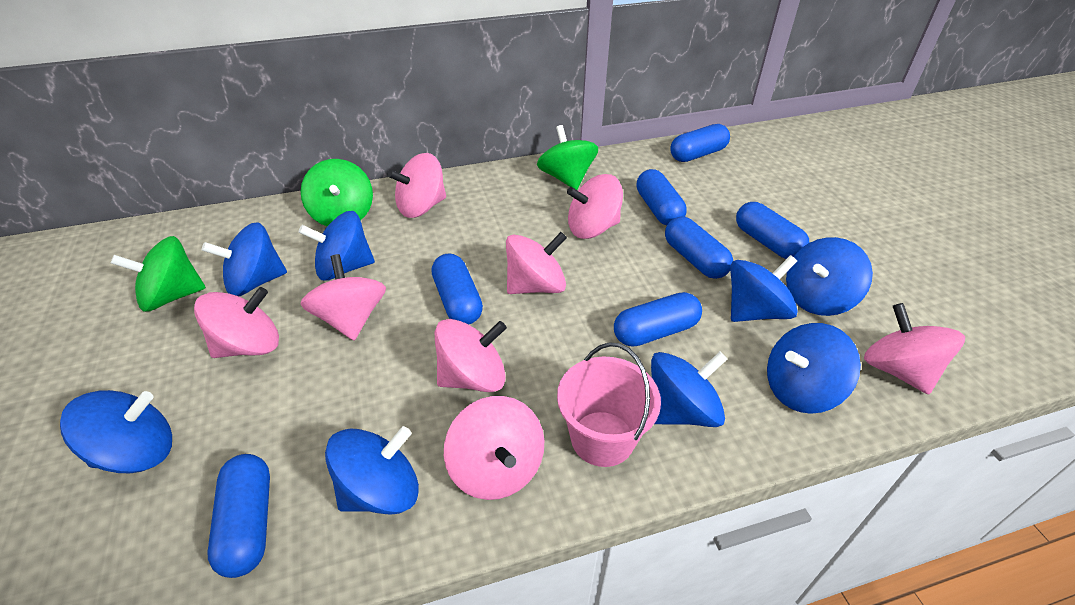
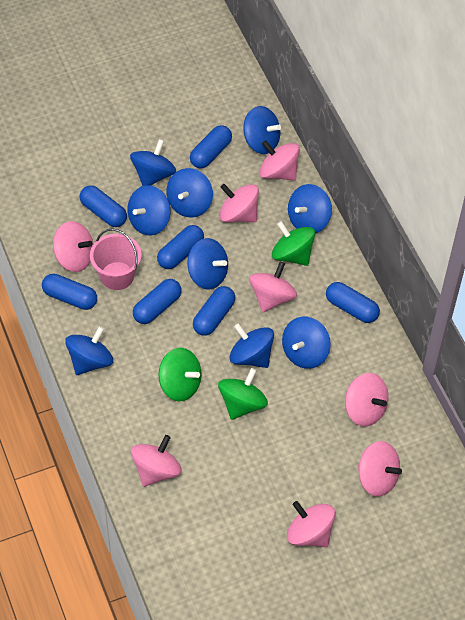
blue spinning top: [60,390,172,473] [202,222,287,296] [299,211,375,280] [325,426,419,515] [651,352,727,427] [730,255,798,322] [767,323,861,414] [786,237,873,316] = 8 -> [65,326,113,375] [127,185,170,235] [130,139,176,186] [166,168,213,218] [188,238,228,289] [230,323,274,368] [243,106,281,154] [282,317,331,369] [288,184,332,233] = 9

